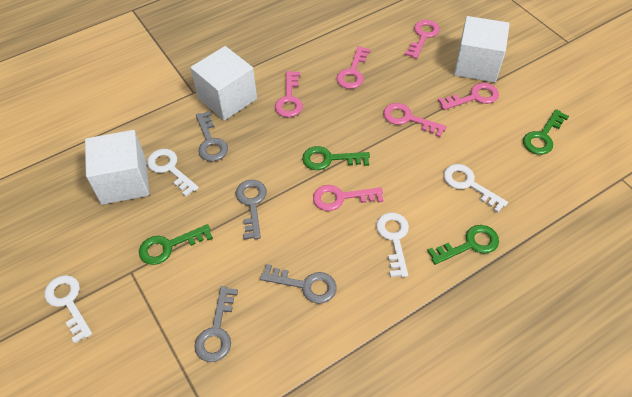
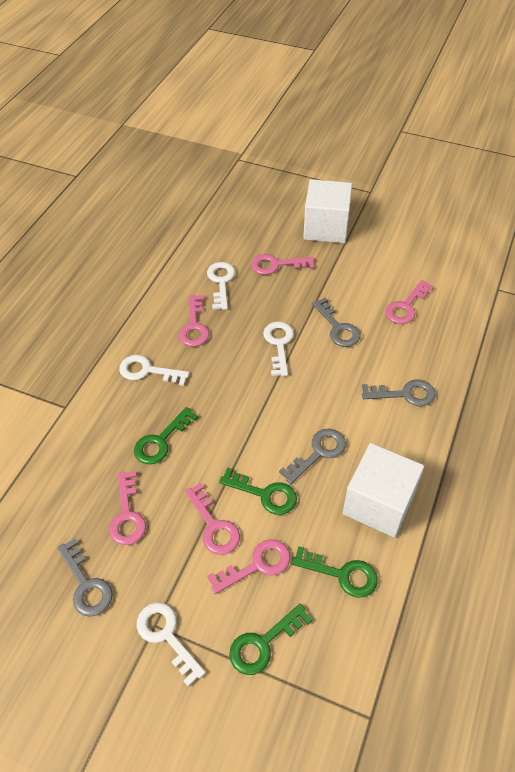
white cube: [85,130,149,205] [191,46,257,121] [454,16,510,83] = 3 -> [303,179,352,243] [343,443,424,538] = 2

